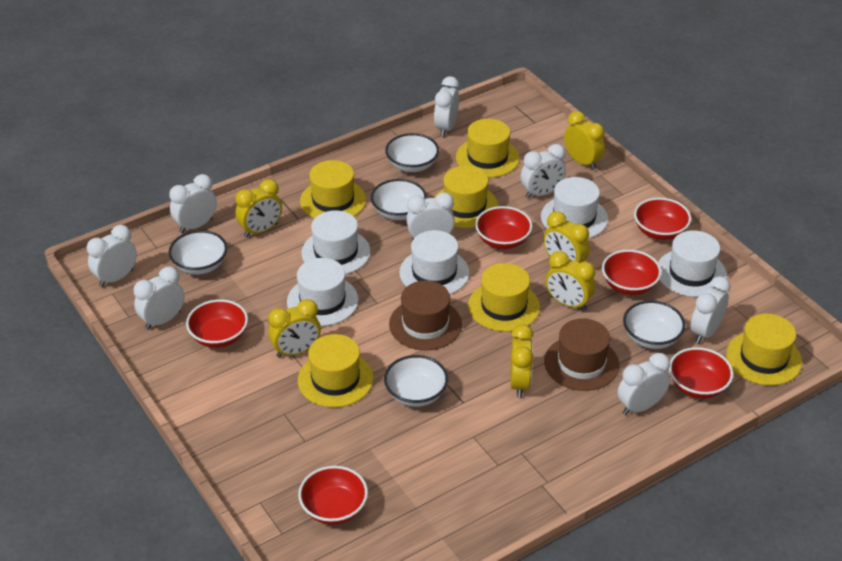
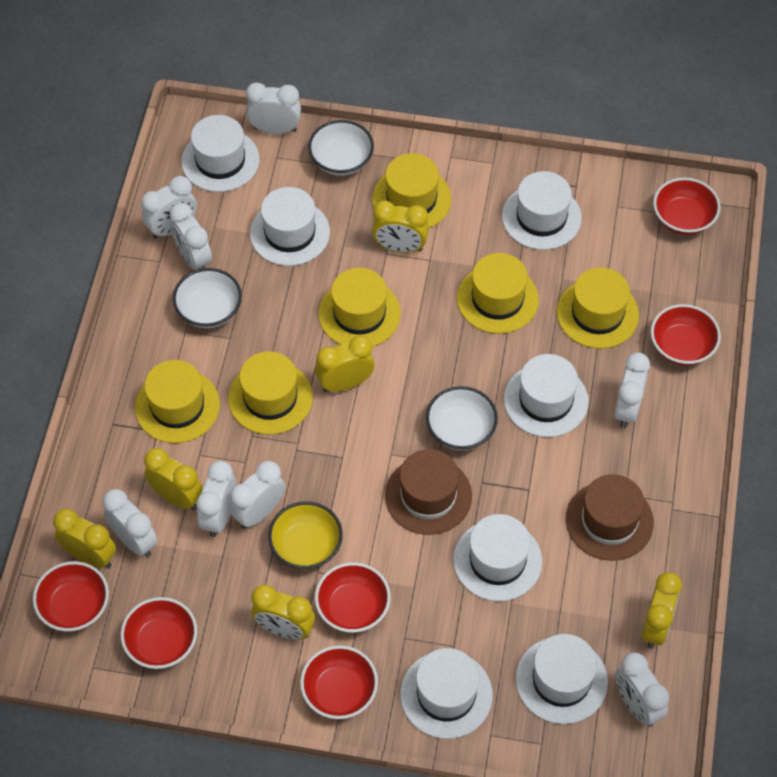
white bowl: [169,230,227,275] [371,179,427,220] [384,355,448,407] [385,133,439,172] [623,300,685,349] = 5 -> [173,268,242,328] [308,120,374,176] [426,386,498,450] = 3
white hat: [287,258,358,326] [302,210,370,274] [399,230,469,294] [541,177,608,239] [658,231,727,297] = 5 -> [181,115,260,192] [250,187,330,266] [400,648,493,739] [453,514,542,601] [502,171,582,250] [504,354,589,437] [516,634,608,724] = 7
yellow bowl: none = 0 -> [268,501,343,569] = 1

